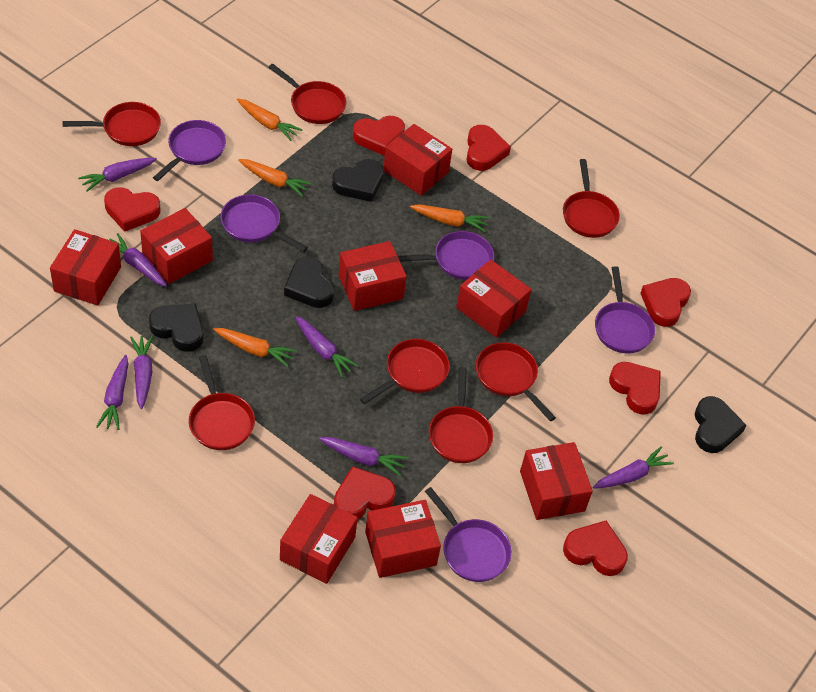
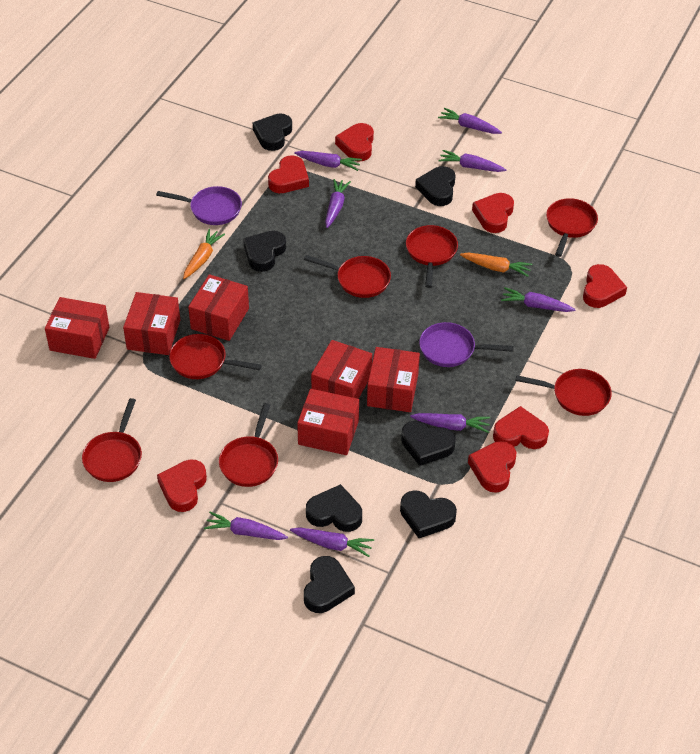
black heart: [149,304,203,352] [284,257,334,308] [332,159,384,202] [695,396,746,453] = 4 -> [243,231,286,272] [253,113,292,151] [304,556,355,613] [306,484,362,532] [400,490,457,538] [401,421,456,466] [415,166,455,206] = 7
orange carrot: [213,328,297,367] [237,98,302,141] [238,159,312,197] [410,204,489,232] = 4 -> [183,229,225,279] [460,252,532,277] = 2
purple carrot: [78,158,157,192] [96,355,129,430] [109,233,167,287] [130,336,153,409] [295,316,358,378] [319,437,408,476] [593,446,674,488] = 7 -> [204,512,288,540] [290,527,374,557] [294,151,362,171] [325,179,351,228] [410,413,490,433] [438,108,502,134] [438,150,506,172] [501,288,576,312] = 8
purple pan: [153,120,226,181] [220,194,308,252] [398,231,494,280] [425,487,512,582] [595,266,655,354] = 5 -> [156,186,242,225] [419,322,514,367] = 2
red box: [50,229,121,306] [140,208,213,284] [280,494,358,584] [339,241,407,311] [365,500,441,578] [383,124,452,196] [456,260,532,338] [520,442,593,520] = 8 -> [45,297,109,359] [123,292,180,355] [188,274,249,341] [297,389,359,455] [311,340,372,399] [367,347,420,412] = 6

